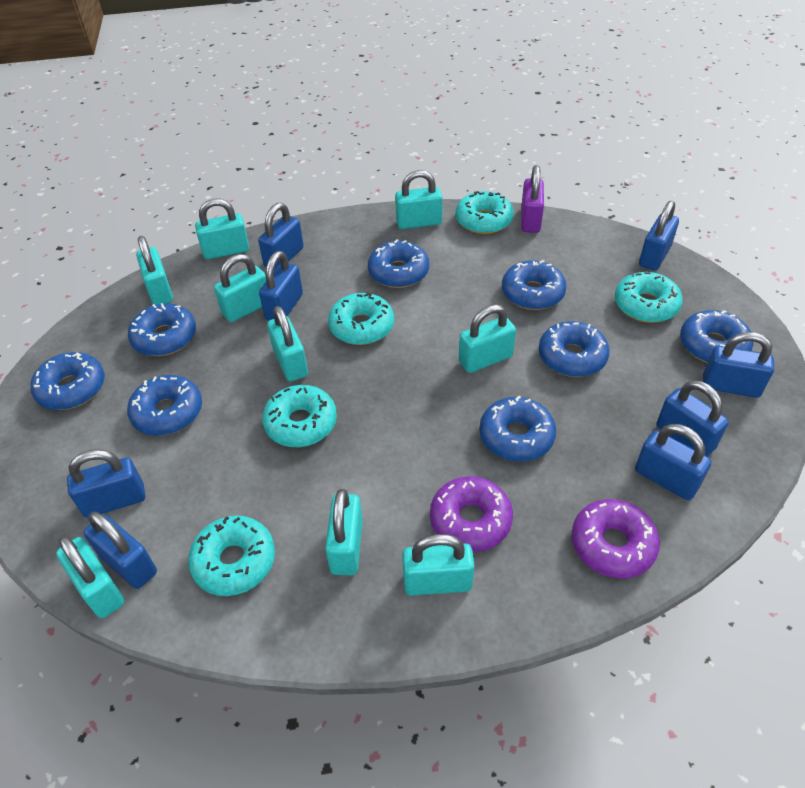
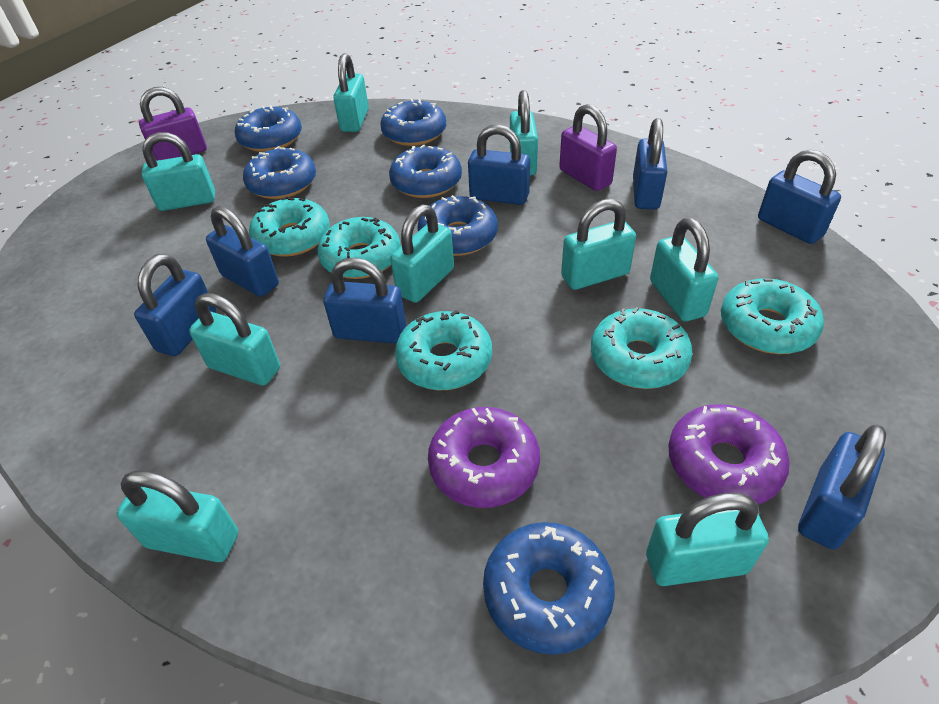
blue donut: [31,352,105,410] [127,375,202,436] [128,303,196,356] [368,239,429,288] [479,396,556,462] [502,260,567,310] [539,321,610,377] [680,310,753,363] = 8 -> [235,105,302,152] [243,146,316,199] [380,99,446,146] [389,144,462,198] [418,195,498,256] [483,522,615,655] = 6
blue padlock: [67,449,145,518] [83,511,157,589] [258,203,304,270] [259,251,303,320] [635,424,711,500] [639,201,679,271] [657,380,729,456] [703,332,774,398] = 8 -> [134,254,216,356] [206,206,279,297] [323,257,406,343] [468,124,530,205] [633,118,667,209] [758,149,841,244] [798,425,886,550] = 7
purple padlock: [521,165,544,233] = 1 -> [139,87,207,161] [559,104,617,191] = 2

